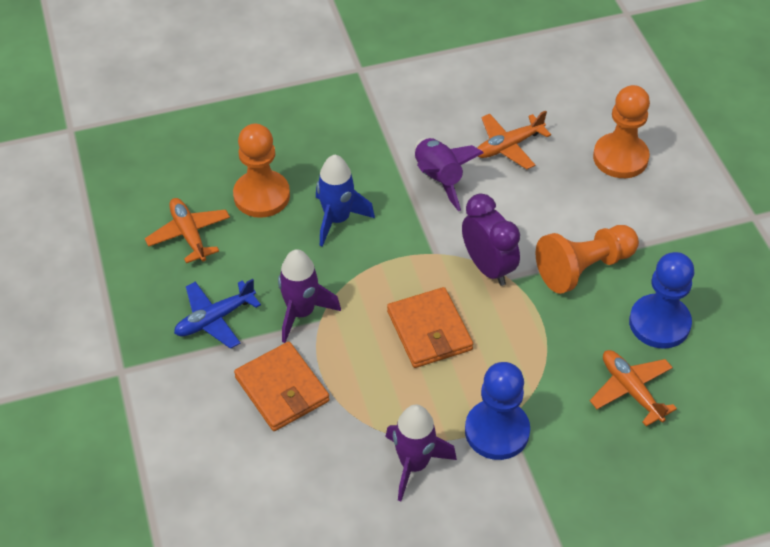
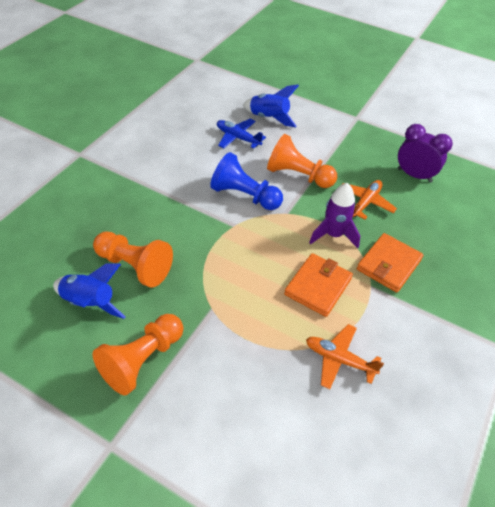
blue pawn: [465,362,530,460] [629,252,694,349] = 2 -> [210,152,283,210] = 1
blue rocket: [316,154,375,247] = 1 -> [53,263,126,319] [243,85,299,127] = 2
orange plane: [145,198,230,263] [477,111,551,169] [590,350,677,426] = 3 -> [306,324,384,389] [342,180,397,220] = 2
purple rocket: [278,249,341,343] [385,405,457,501] [414,138,484,211] = 3 -> [309,183,360,248] = 1

